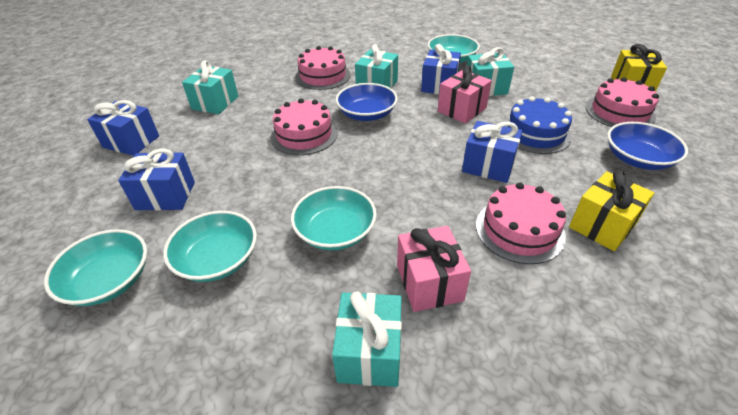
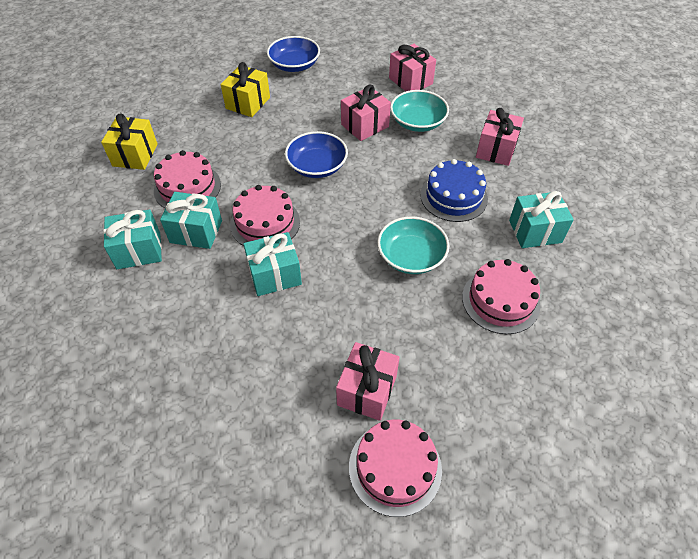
blue gift: [87,100,159,156] [118,149,195,210] [421,44,461,94] [462,121,523,183] = 4 -> none = 0
pink gift: [397,226,471,312] [438,65,492,123] = 2 -> [336,342,400,421] [341,84,391,141] [389,44,436,91] [476,108,524,166] = 4
turquoise bowl: [44,229,147,306] [163,211,257,282] [291,186,377,250] [427,34,480,63] = 4 -> [377,216,449,274] [390,90,449,132] = 2

